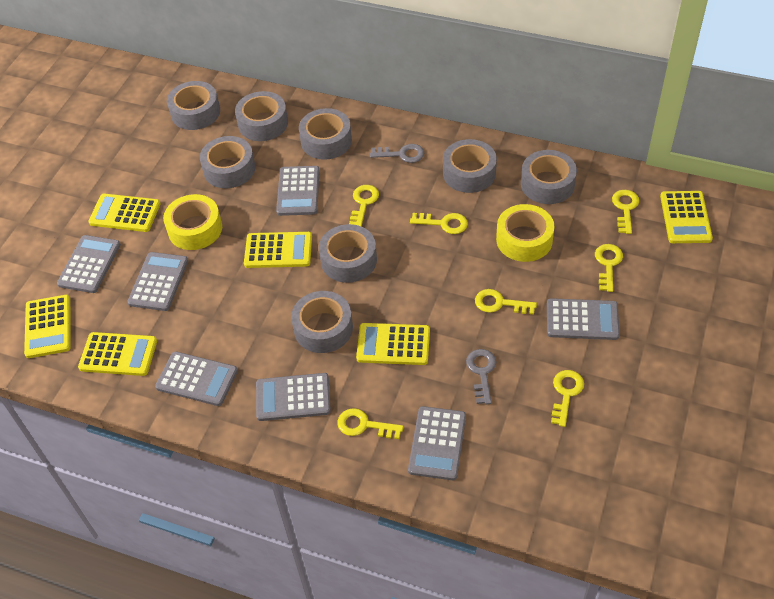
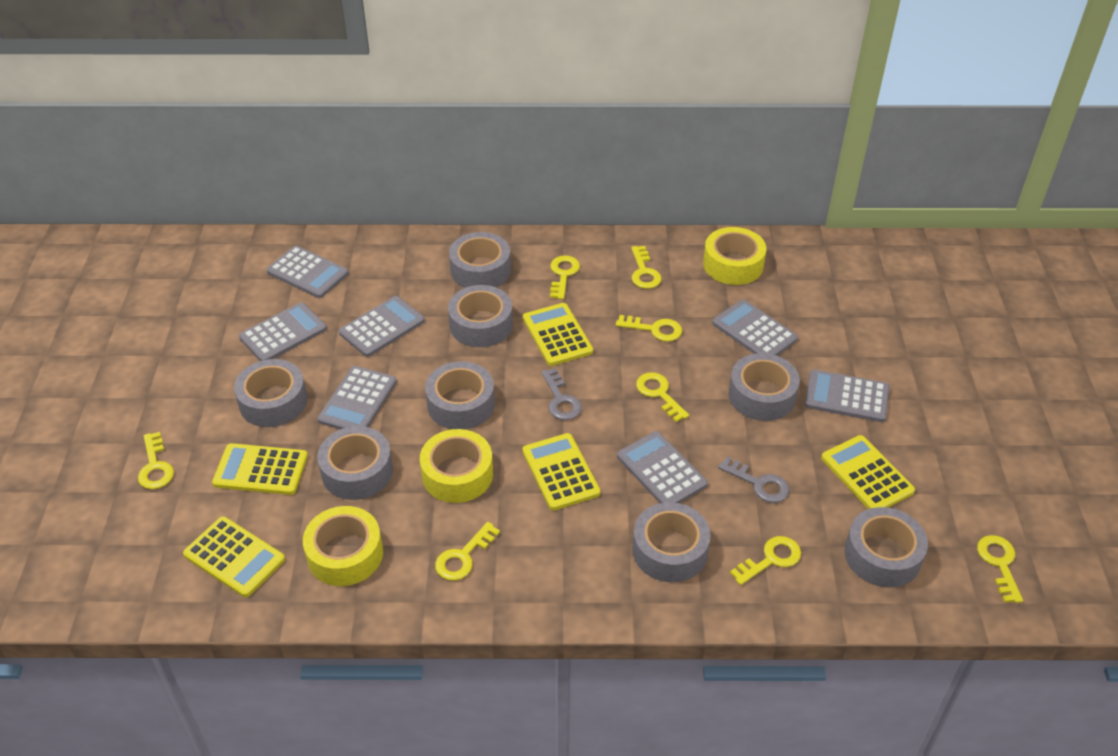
yellow calculator: [24,295,71,358] [78,332,157,376] [88,194,161,232] [244,232,312,268] [356,323,430,365] [660,191,713,243] = 6 -> [183,516,285,597] [212,443,308,495] [522,433,601,510] [523,303,593,366] [821,435,915,509] = 5
yellow key: [337,408,403,439] [349,185,379,227] [410,213,468,234] [475,289,537,315] [551,370,584,427] [595,244,623,292] [612,190,639,234] = 7 -> [138,432,174,489] [435,522,500,581] [550,255,580,299] [616,315,682,342] [631,246,662,289] [636,372,689,422] [730,536,801,585] [977,535,1023,603] = 8
yellow tape: [163,194,222,250] [496,204,554,262] = 2 -> [303,506,383,586] [420,429,493,503] [703,227,766,285] = 3

